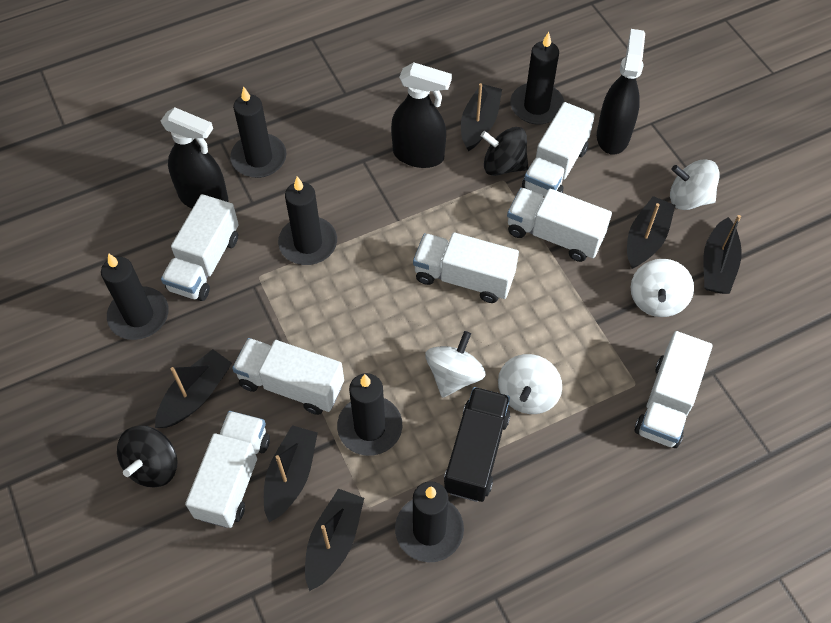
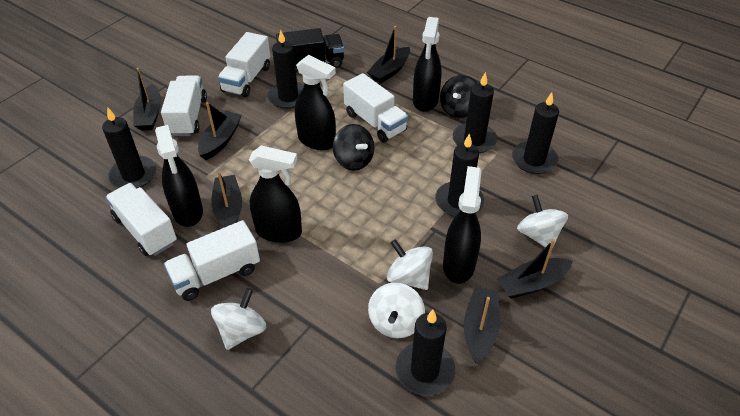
black spray bottle: [161,107,228,208] [391,62,452,168] [597,29,645,155] = 3 -> [155,125,203,227] [249,146,302,243] [295,55,336,150] [413,17,442,112] [443,166,482,284] = 5
white truck: [161,194,239,301] [185,411,270,528] [232,338,344,415] [413,232,519,303] [507,188,612,262] [522,102,595,197] [635,331,713,448] = 7 -> [106,183,177,256] [161,76,207,136] [164,220,260,301] [218,32,270,97] [343,73,409,142] = 5

